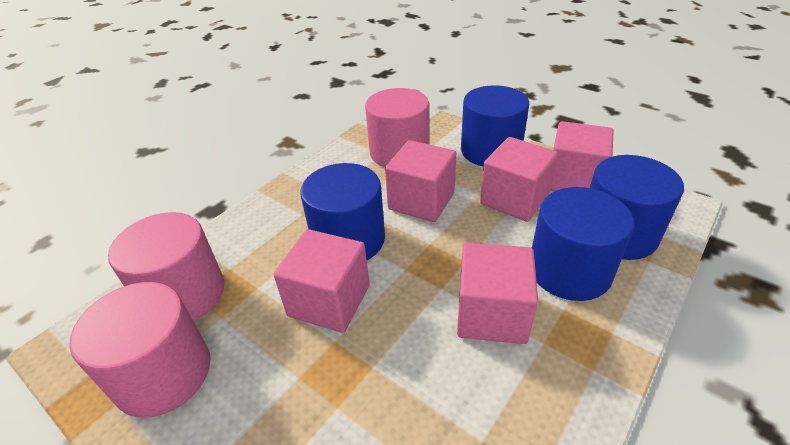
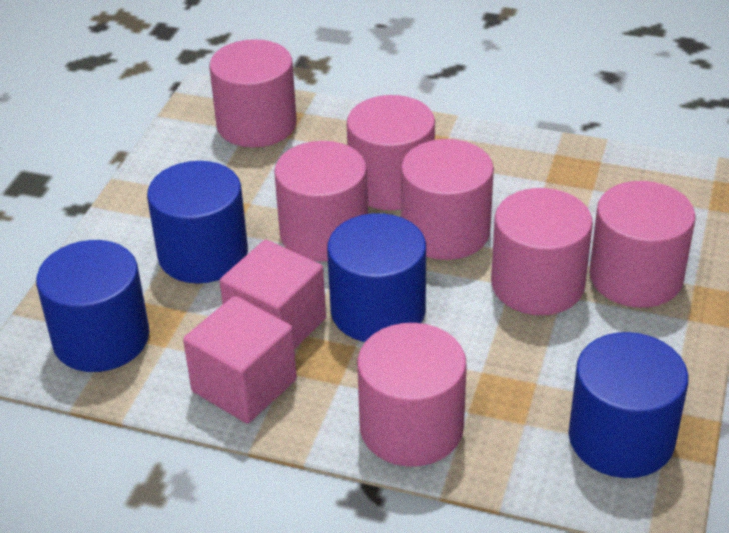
pink cube: [274,229,370,333] [385,140,456,222] [457,243,538,344] [480,137,558,222] [550,121,614,191] = 5 -> [183,296,297,423] [220,240,326,349] = 2
pink cylinder: [69,282,211,418] [108,212,224,321] [365,88,429,167] = 3 -> [210,39,297,147] [274,141,368,262] [347,95,435,210] [357,323,467,467] [401,139,494,260] [491,188,593,315] [589,181,696,308] = 7

